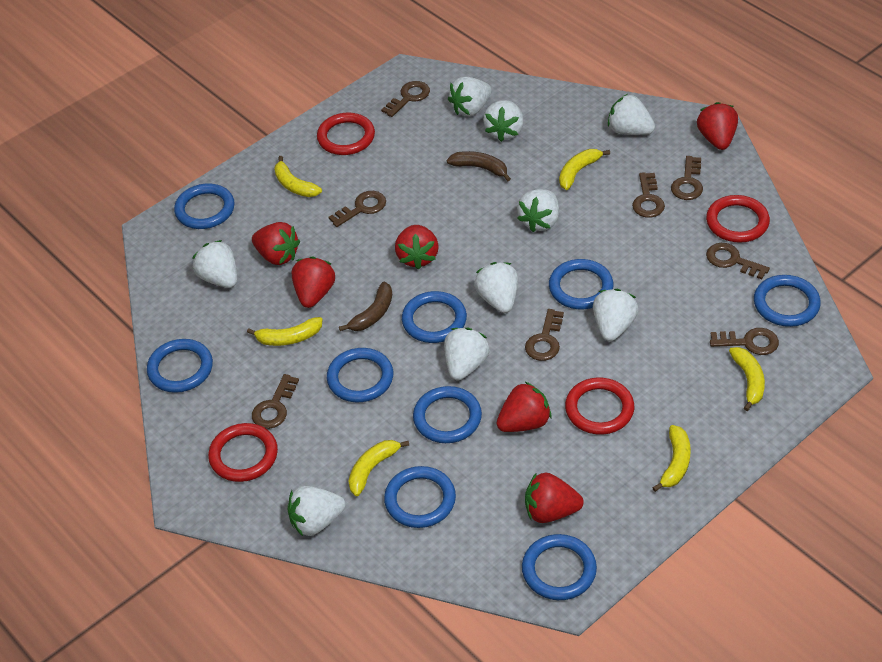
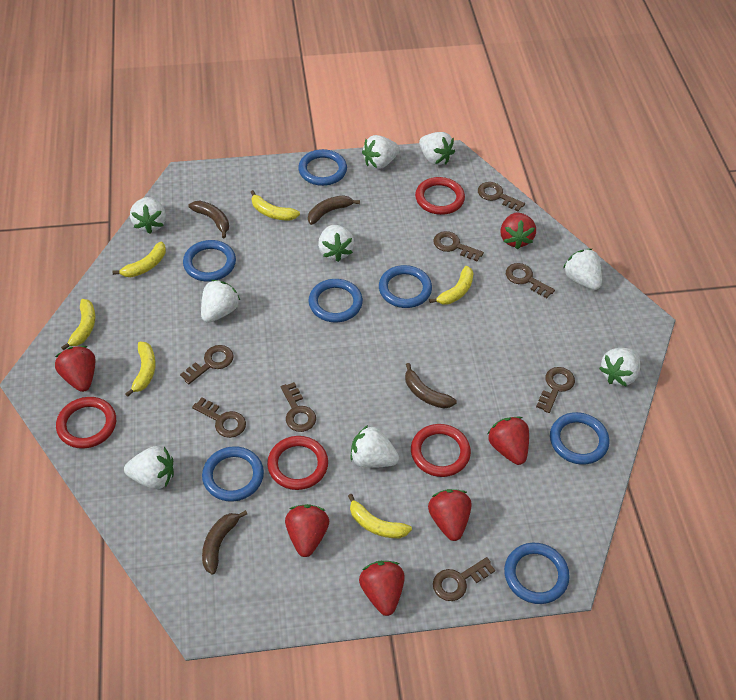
blue ring: [147,339,213,393] [174,184,235,229] [327,348,393,402] [384,466,456,528] [402,291,467,343] [413,386,482,443] [522,534,597,600] [549,259,613,309] [754,275,821,327] = 9 -> [183,240,236,282] [202,446,264,502] [298,149,347,186] [309,279,363,322] [379,265,432,308] [504,543,570,604] [550,412,610,465] = 7
brown banana: [339,282,392,331] [447,151,511,181] = 2 -> [188,201,229,238] [202,510,247,574] [308,195,360,225] [405,363,457,408] = 4

